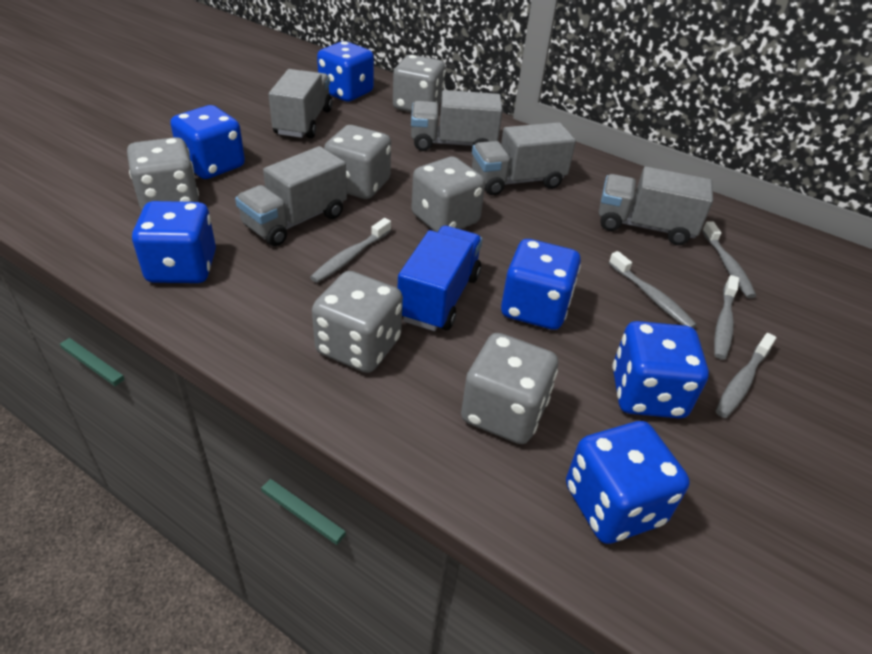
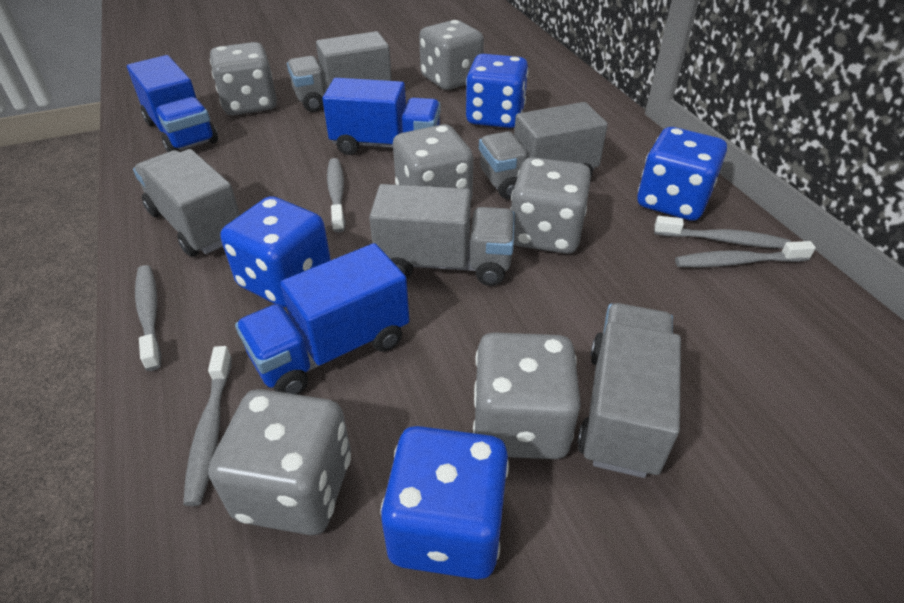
blue dice: [132,201,216,283] [170,105,245,179] [317,41,374,102] [501,239,581,330] [566,421,690,544] [613,321,709,419] = 6 -> [220,196,331,307] [381,426,509,579] [466,54,529,128] [638,127,727,221] = 4
blue truck: [398,226,482,331] = 1 -> [127,55,218,152] [235,243,409,395] [322,78,441,155] = 3

